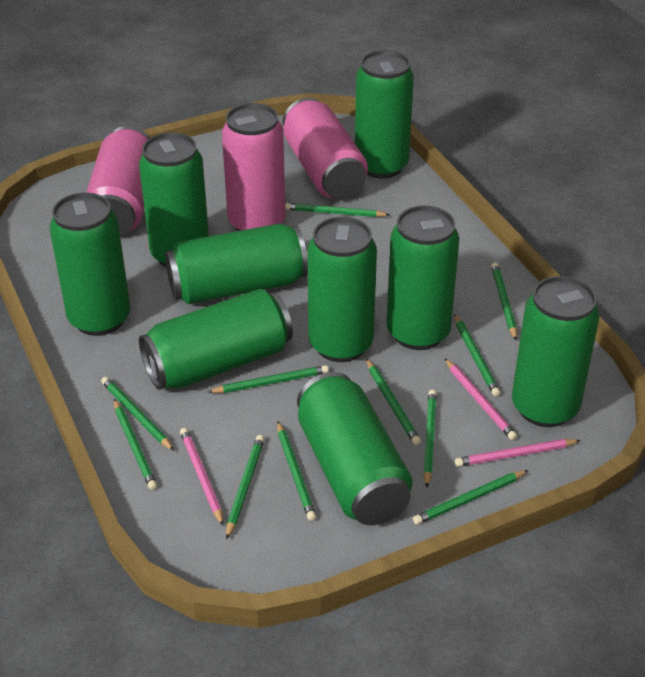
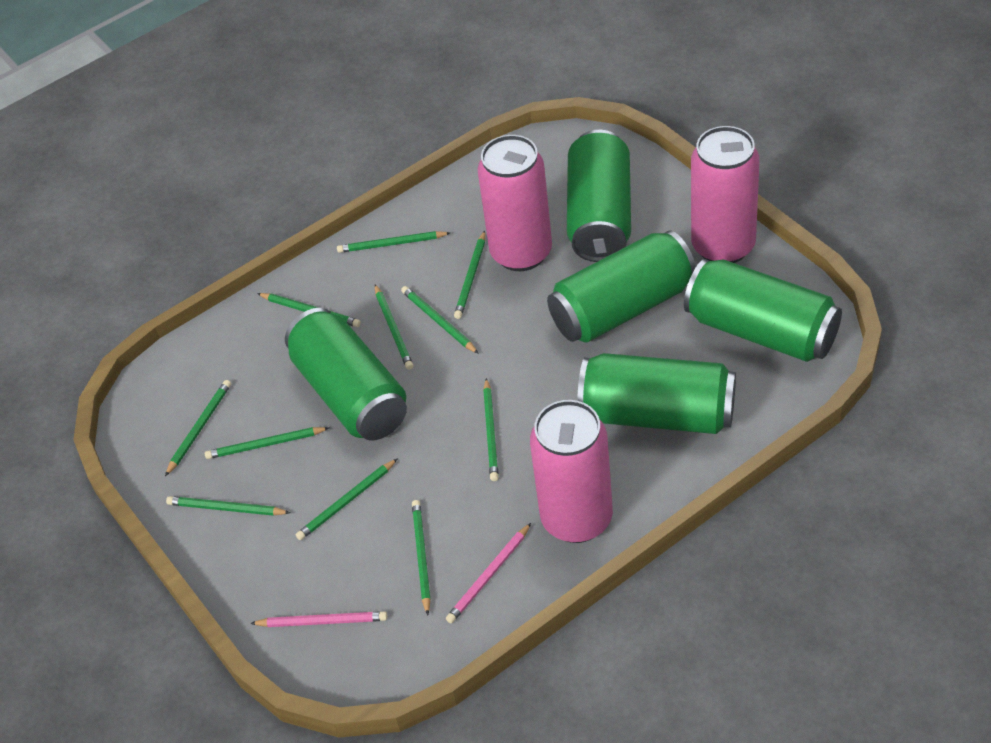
green can: [49,193,130,336] [139,132,209,268] [139,289,293,390] [165,224,308,304] [297,372,412,525] [307,217,377,362] [355,50,414,179] [386,205,460,350] [512,276,600,427] = 9 -> [285,308,407,440] [547,230,696,343] [567,130,631,262] [577,353,736,434] [684,259,842,362] = 5
pink pencil: [180,428,224,526] [445,358,517,440] [455,439,581,467] = 3 -> [250,611,387,627] [446,523,531,623] = 2

